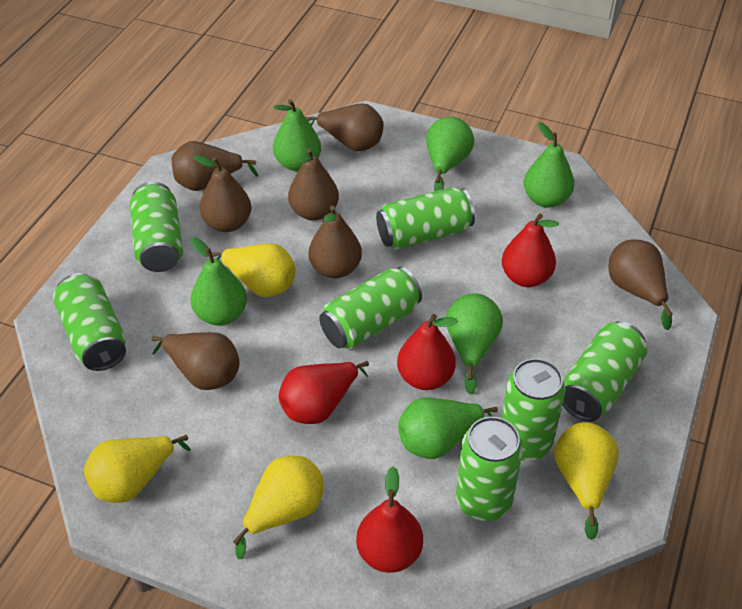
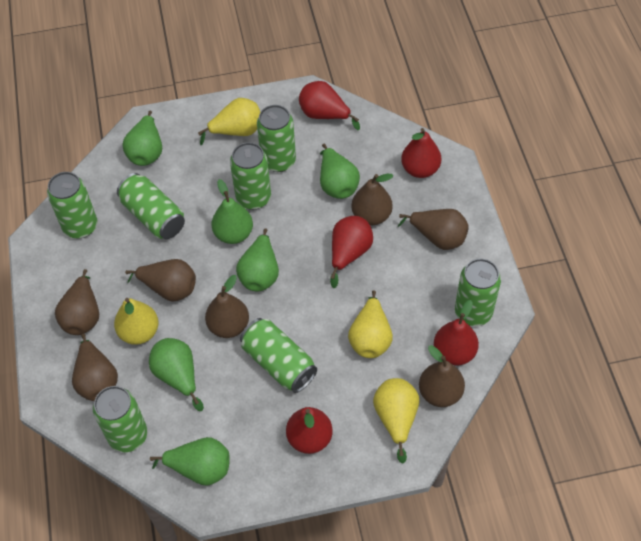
red pear: [279,361,369,424] [356,466,423,573] [397,314,458,390] [502,214,559,287] = 4 -> [286,407,333,454] [299,81,360,130] [330,216,373,288] [401,128,441,178] [434,300,479,365] = 5

